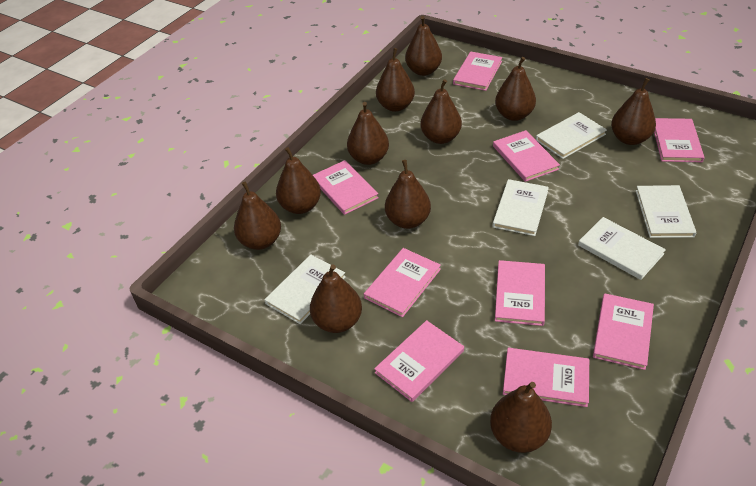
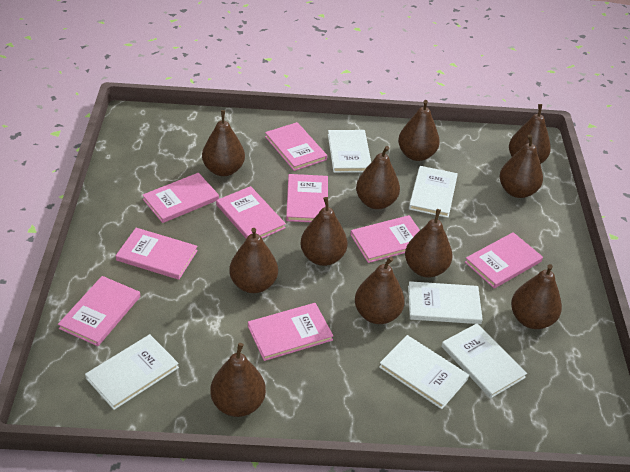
white book: [264,255,346,324] [493,179,549,236] [536,112,607,159] [578,217,666,280] [636,185,697,238] = 5 -> [85,334,179,410] [328,130,371,173] [379,335,469,409] [408,281,483,324] [409,166,458,218] [441,323,527,398] = 6

